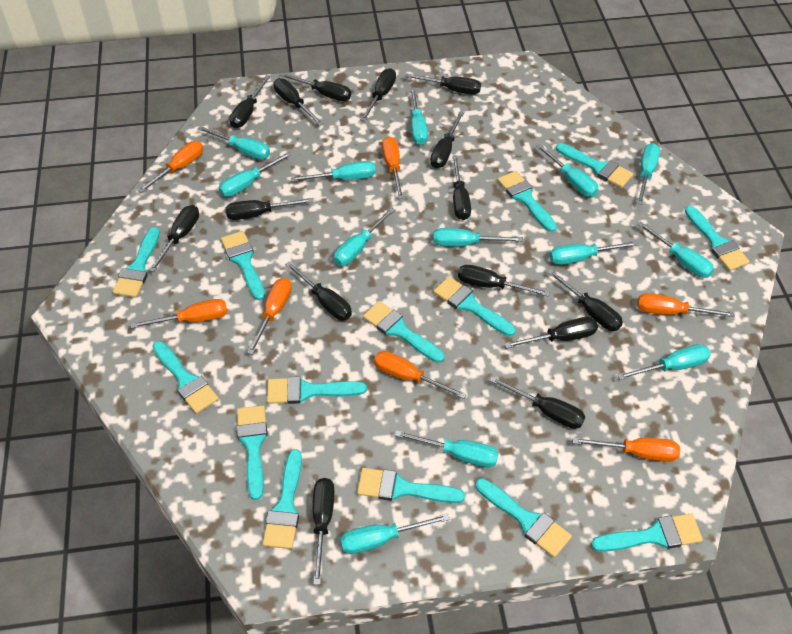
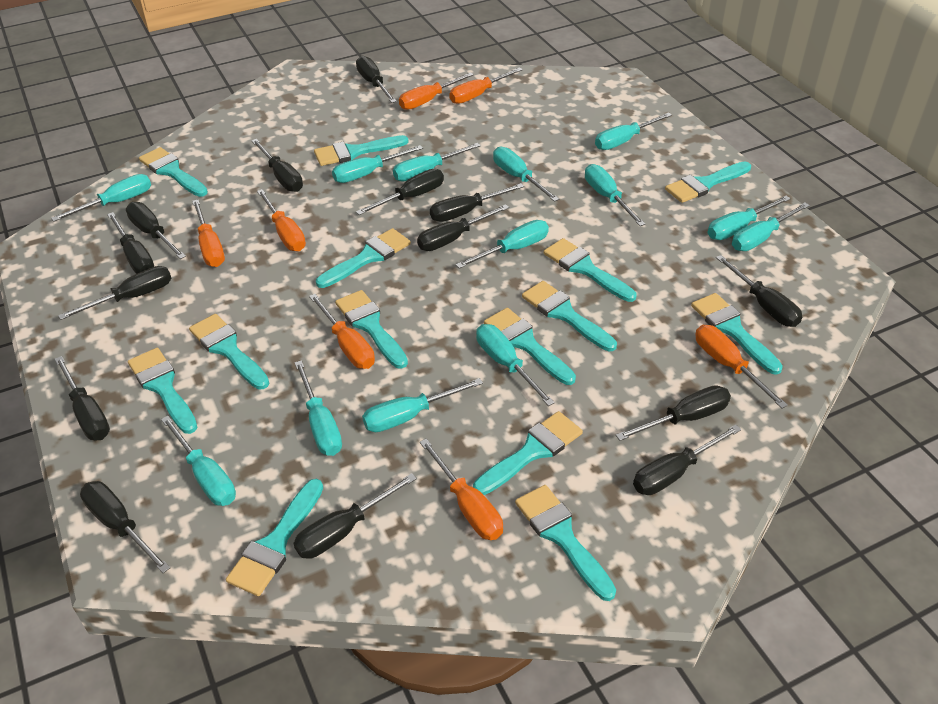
black screwdriver: [149,205,199,272] [225,198,313,220] [229,75,271,128] [274,78,323,126] [279,73,351,101] [285,262,352,320] [313,478,335,585] [361,68,396,121] [404,73,481,95] [430,111,464,168] [452,155,471,220] [458,264,550,297] [490,376,586,429] [504,317,598,348] [547,269,623,331] = 15 -> [55,356,110,441] [58,266,171,320] [80,481,170,573] [107,212,154,274] [126,202,186,259] [251,139,303,192] [293,473,417,559] [356,56,397,103] [356,169,444,215] [417,204,509,251] [430,183,524,222] [616,385,731,441] [633,424,741,495] [716,255,802,327] = 14

